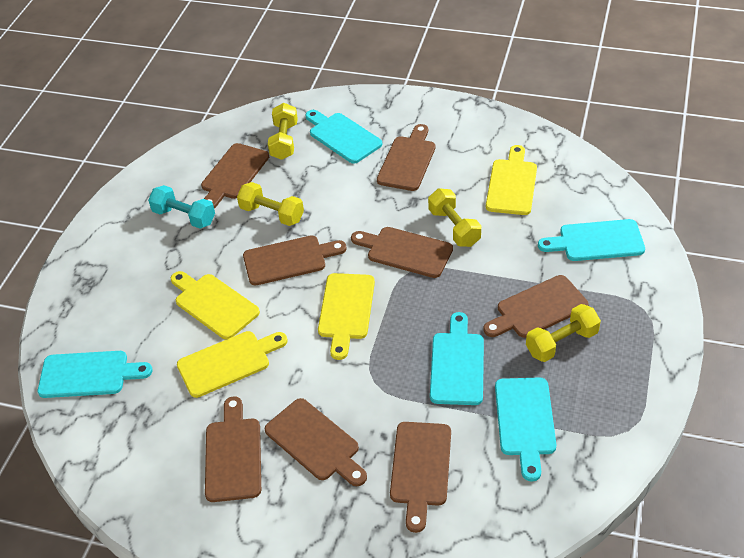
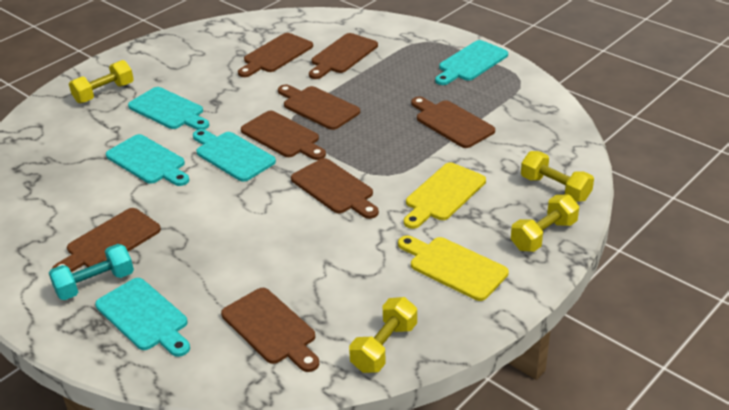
yellow cutting board: [171,271,260,339] [177,331,288,398] [318,273,375,360] [486,145,537,215] = 4 -> [398,235,509,301] [404,163,486,229] = 2

